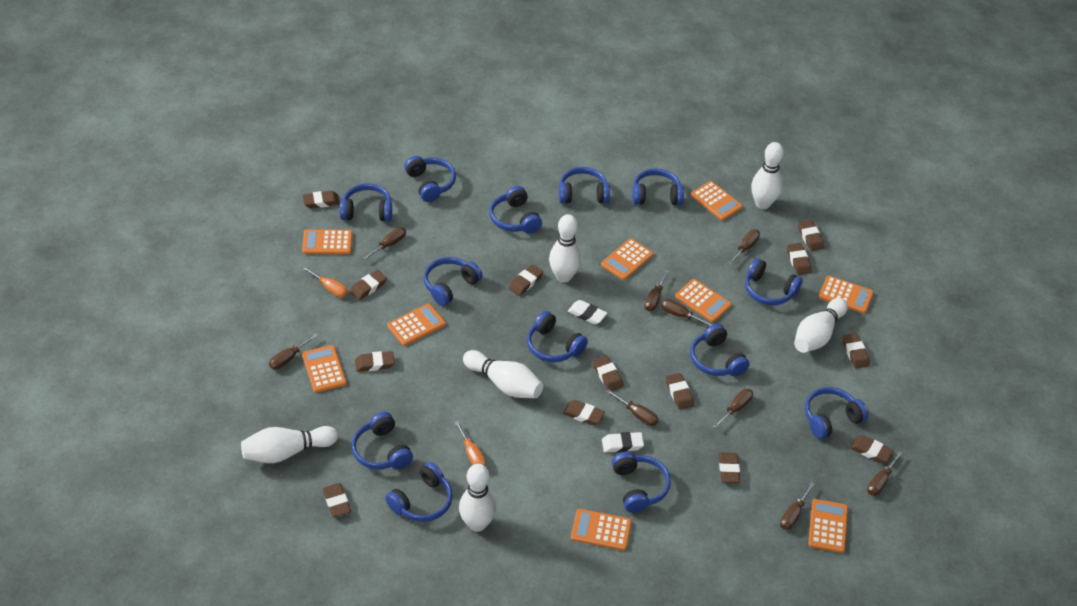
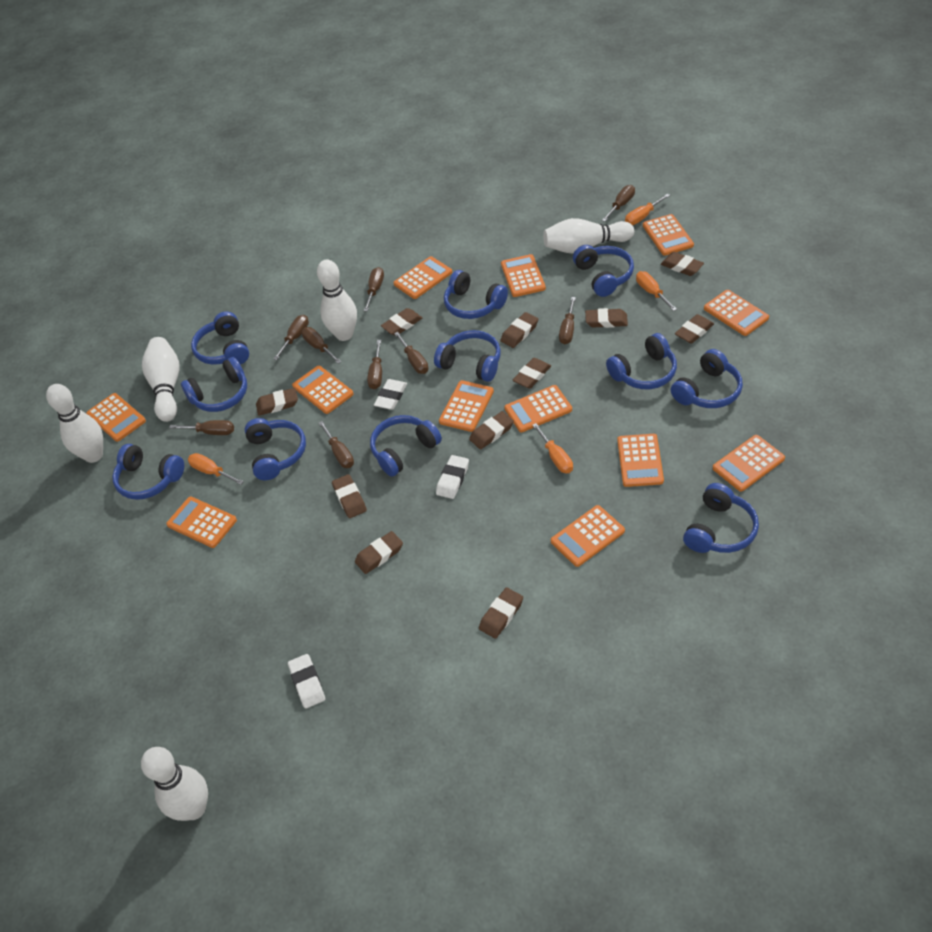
blue headphones: [340,183,392,221] [352,412,413,469] [385,462,453,522] [404,156,456,202] [423,257,483,306] [489,186,542,234] [527,311,588,362] [559,167,610,204] [612,452,671,513] [632,168,684,205] [690,324,750,376] [745,258,803,305] [805,387,868,439] = 13 -> [112,444,184,500] [181,357,247,412] [191,311,249,365] [244,418,306,480] [370,415,442,477] [434,330,501,382] [444,270,508,319] [573,245,634,297] [606,333,677,389] [671,349,743,408] [683,483,759,553] = 11
brown eraser: [303,191,340,208] [323,483,351,517] [350,270,387,300] [355,351,395,372] [509,264,543,296] [563,400,605,425] [593,355,624,391] [666,373,694,410] [719,452,740,483] [787,243,812,275] [798,220,824,251] [842,333,870,369] [850,435,894,463] = 13 -> [256,388,298,416] [332,474,367,518] [355,531,403,574] [381,308,422,336] [469,411,514,449] [479,587,523,639] [500,312,538,348] [512,358,551,389] [585,308,628,328] [661,252,704,276] [675,314,714,344] = 11
orange calculator: [302,229,353,254] [302,345,347,393] [387,304,446,346] [571,509,632,551] [601,238,653,280] [675,279,731,322] [691,181,743,220] [808,499,848,553] [819,276,874,313] = 9 -> [86,393,146,442] [166,497,237,548] [292,366,353,414] [393,256,452,299] [439,380,494,432] [501,254,546,297] [504,385,572,432] [551,505,625,567] [617,434,664,487] [643,214,694,256] [704,290,769,336] [713,435,785,492] = 12
orange screwdriver: [302,266,348,297] [454,420,485,466] = 2 -> [188,453,244,485] [532,423,573,473] [625,194,670,225] [636,271,677,311] = 4
white bowling pin: [241,426,338,463] [459,464,496,532] [463,350,543,398] [549,214,581,283] [751,142,784,209] [794,298,848,353] = 6 -> [46,384,103,463] [141,747,208,821] [142,337,180,422] [317,260,357,341] [543,218,634,253] = 5
white eraser: [568,300,607,325] [602,432,644,453] = 2 -> [288,654,325,709] [374,379,407,410] [436,455,469,499] = 3

